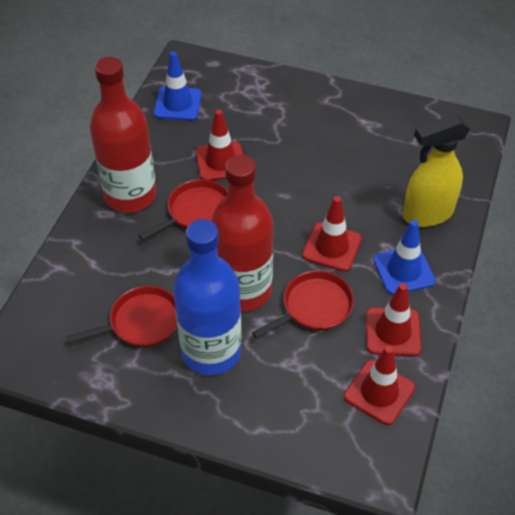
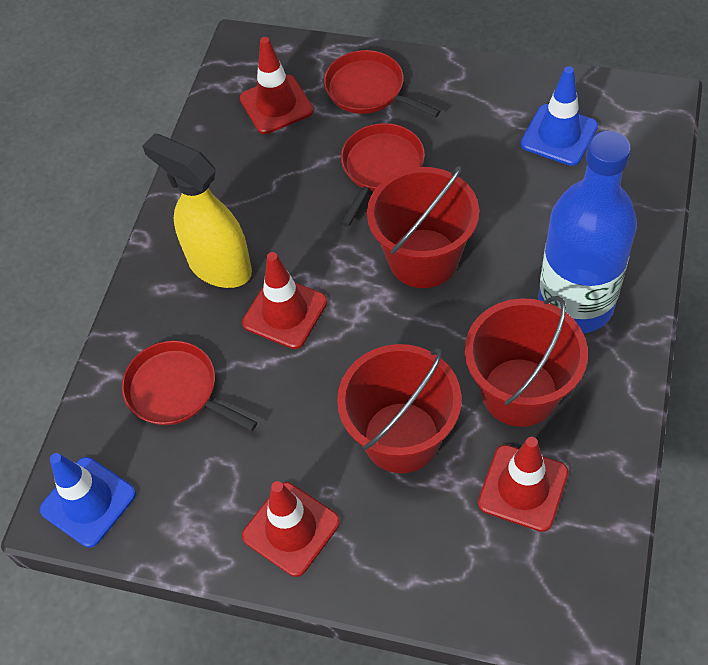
red bottle: [90,57,157,213] [211,155,273,312] = 2 -> none = 0
red bucket: none = 0 -> [337,344,462,473] [367,166,479,288] [465,296,588,427] = 3

